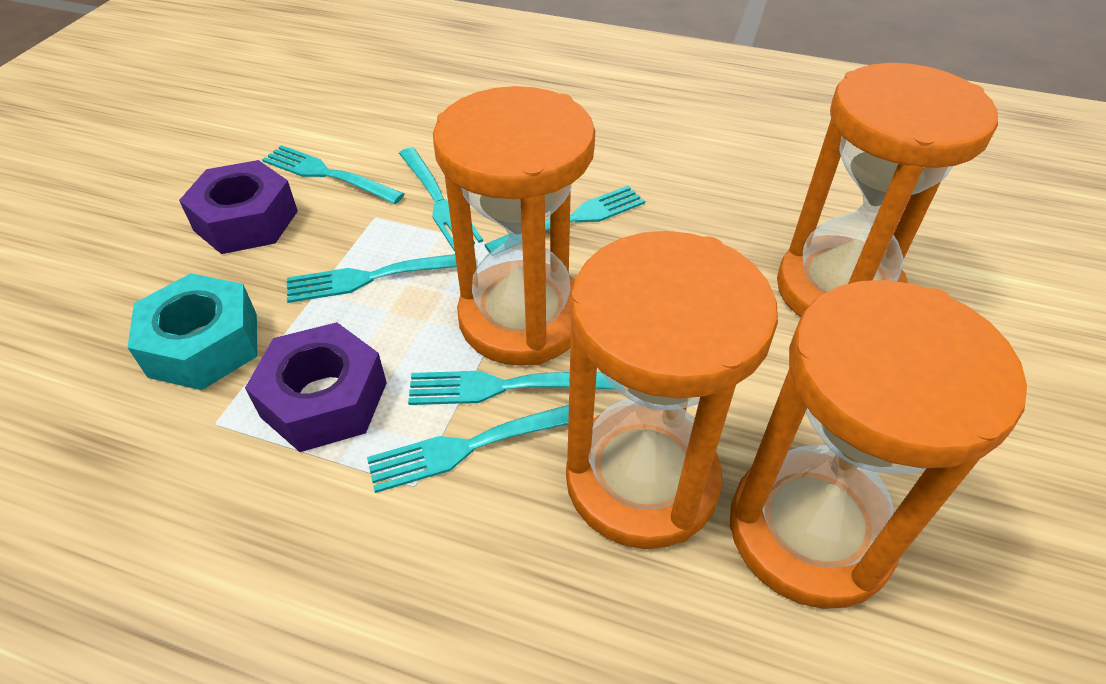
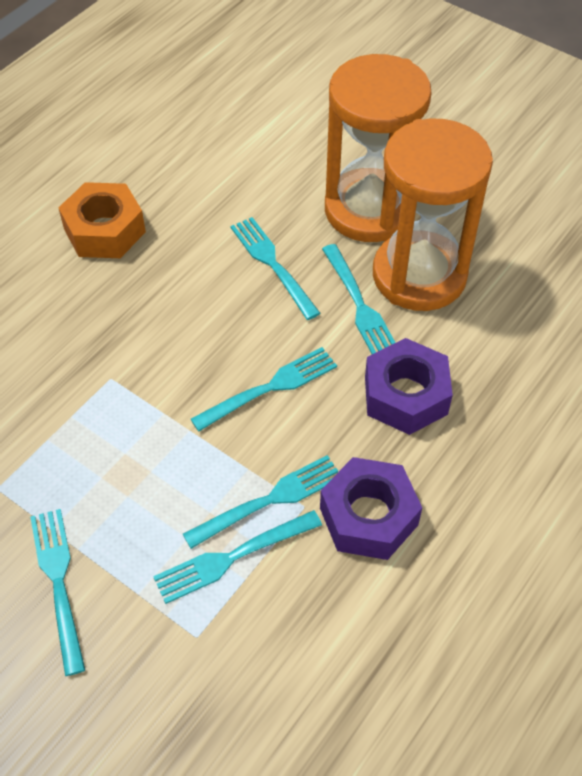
orange hourglass: [433,86,595,366] [566,231,778,549] [730,280,1027,609] [777,63,998,317] = 4 -> [325,54,432,242] [373,118,493,311] = 2
orange nut: none = 0 -> [58,182,146,258] = 1
turquoise nut: [128,273,257,390] = 1 -> none = 0

